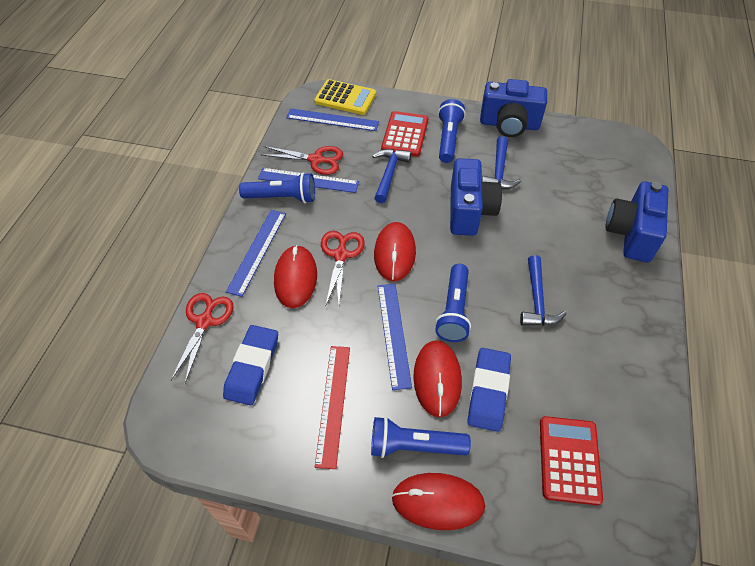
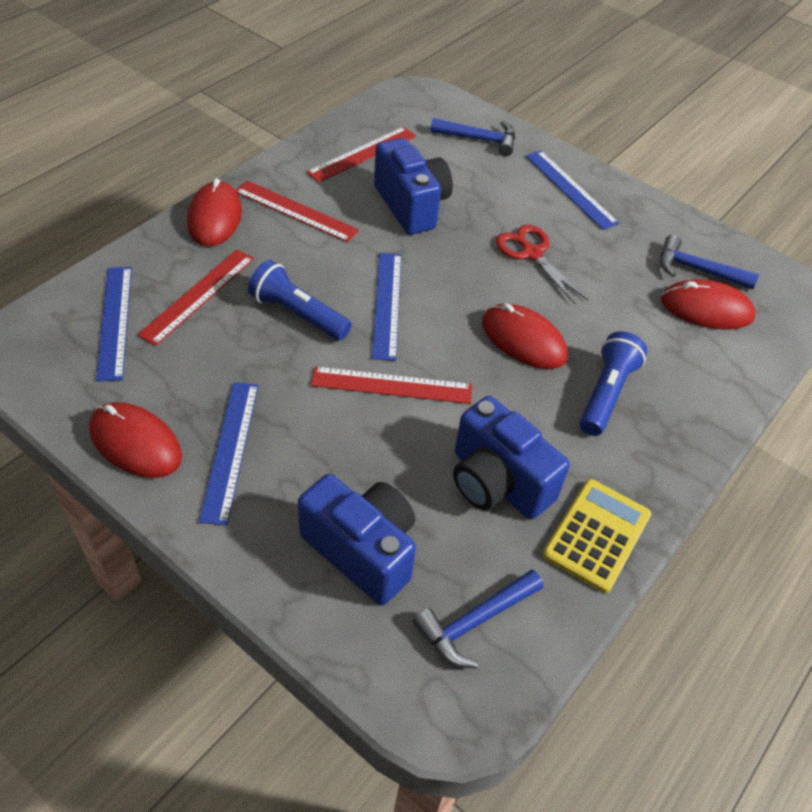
blue eraser: [223,325,278,406] [467,348,511,432] = 2 -> none = 0
blue flashlight: [239,173,315,203] [371,417,471,458] [435,264,471,342] [438,99,466,163] = 4 -> [248,260,352,341] [580,331,647,436] = 2
red calculator: [381,111,428,157] [540,416,603,505] = 2 -> none = 0
red ruler: [315,346,350,469] = 1 -> [137,249,254,346] [235,180,359,242] [306,127,416,183] [311,366,472,404] = 4
red scissors: [171,293,234,383] [261,146,343,175] [321,231,365,307] = 3 -> [496,225,588,305] = 1

